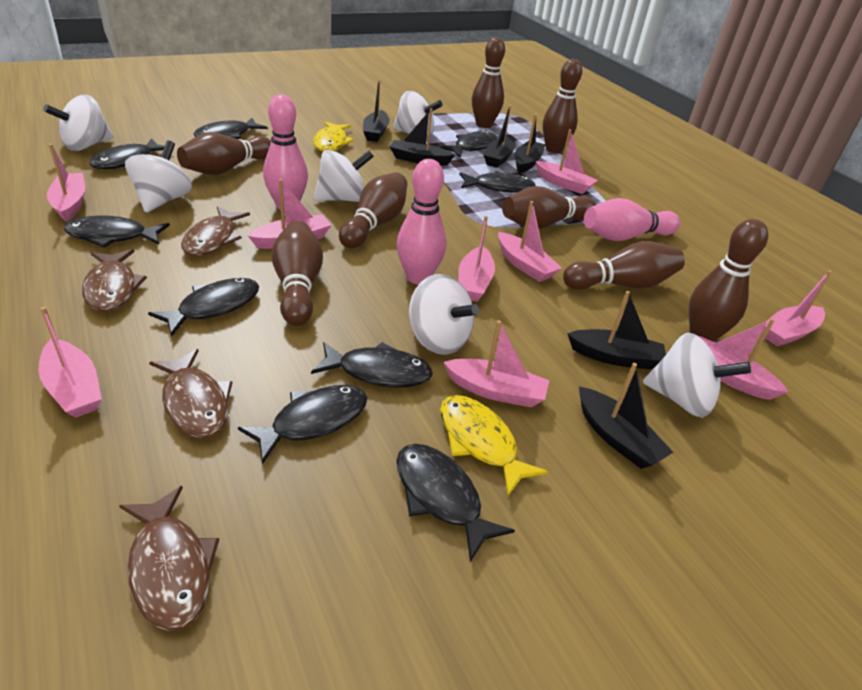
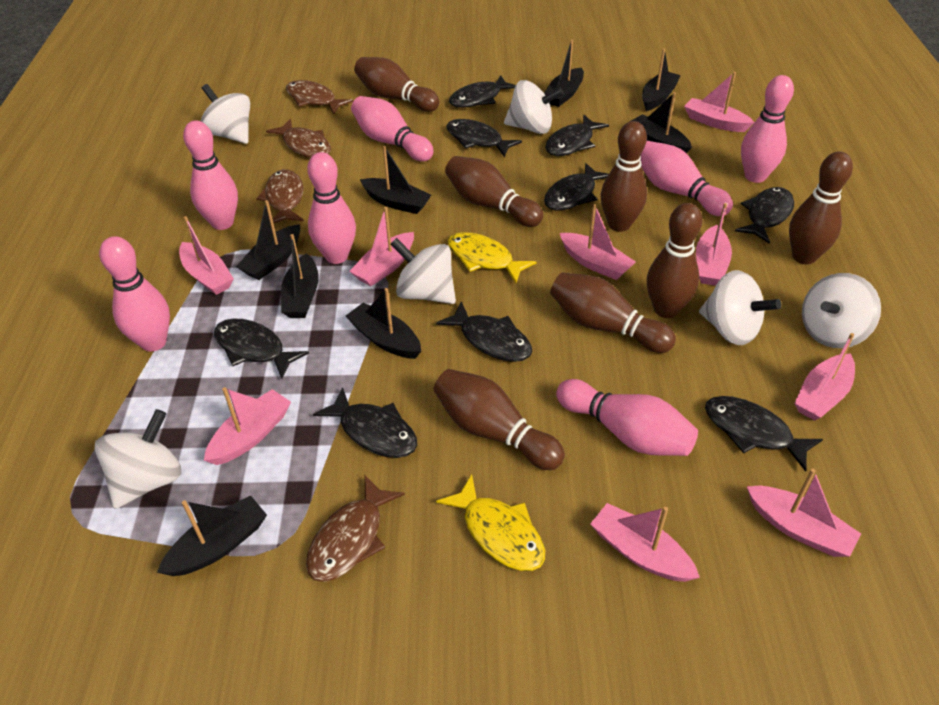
black boat: [363,80,390,142] [390,108,455,166] [484,105,516,168] [515,114,546,173] [567,291,666,370] [579,363,673,469] = 6 -> [157,496,267,576] [236,200,300,280] [281,234,319,318] [346,288,421,359] [360,146,431,214] [544,40,584,107] [629,92,692,153] [642,49,681,111] = 8
brown bowling pin: [177,133,271,175] [272,221,323,326] [339,172,407,248] [472,37,505,128] [502,186,596,229] [543,59,582,153] [563,241,685,290] [689,219,768,342] = 8 -> [354,57,439,112] [433,369,565,470] [445,156,543,227] [550,272,676,353] [601,121,647,232] [647,203,702,318] [789,151,853,264] = 7
pink bowling pin: [263,95,308,211] [397,159,446,284] [584,198,680,241] = 3 -> [99,236,170,352] [183,121,238,230] [307,152,356,264] [351,96,433,162] [556,379,698,456] [640,141,733,216] [741,75,794,183] = 7

